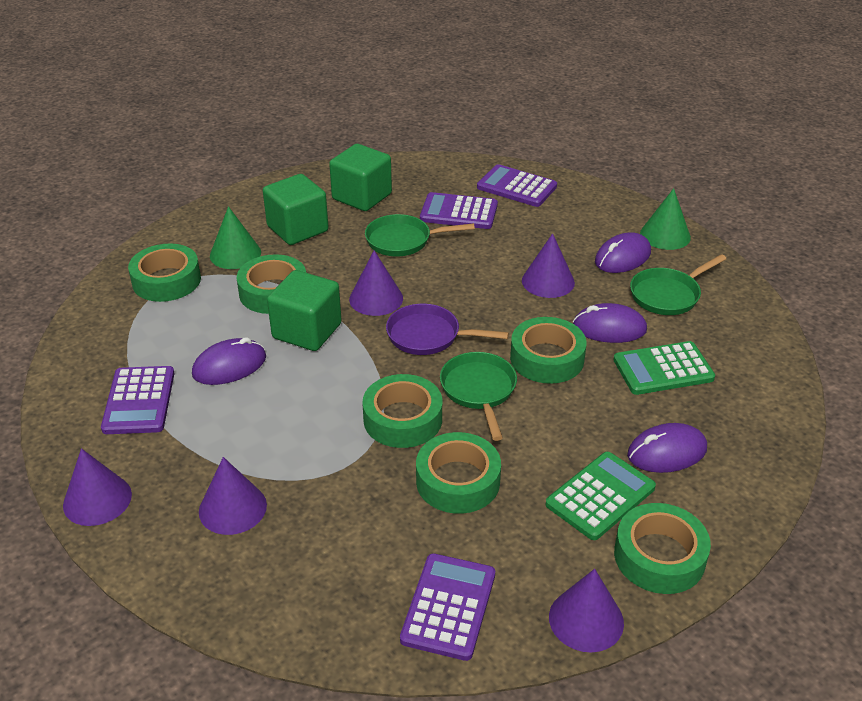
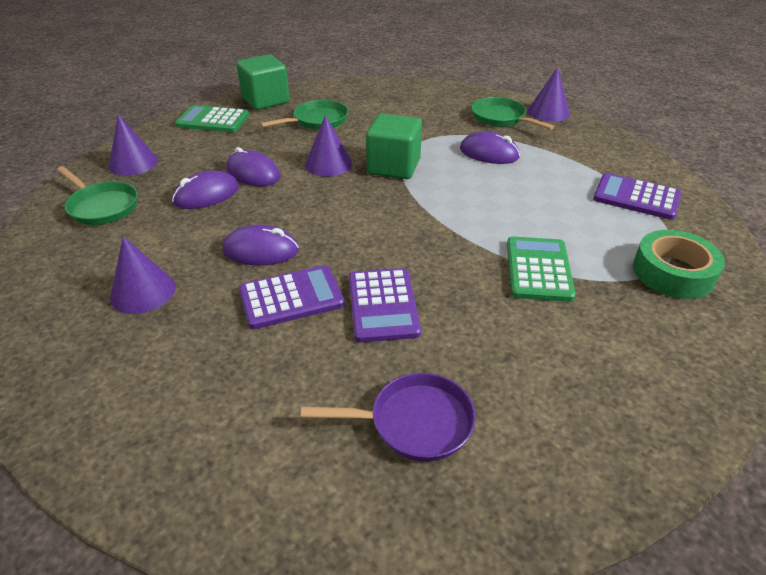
green cone: [210,206,261,269] [640,188,691,250] = 2 -> none = 0
green cube: [263,174,329,245] [267,270,342,351] [329,144,392,211] = 3 -> [236,54,290,110] [366,113,422,179] = 2
green tape: [128,244,201,302] [237,254,306,314] [362,374,442,448] [416,432,501,514] [510,317,587,384] [614,503,711,594] = 6 -> [633,230,725,299] = 1
purple calculator: [101,366,174,434] [400,553,495,661] [420,192,498,229] [477,164,557,207] = 4 -> [239,265,345,329] [349,268,421,343] [593,173,681,220] = 3
purple cone: [63,448,132,526] [199,457,267,535] [349,250,403,316] [522,233,575,298] [549,569,624,653] = 5 -> [109,115,158,176] [110,236,176,314] [305,115,352,177] [528,67,570,122] = 4

